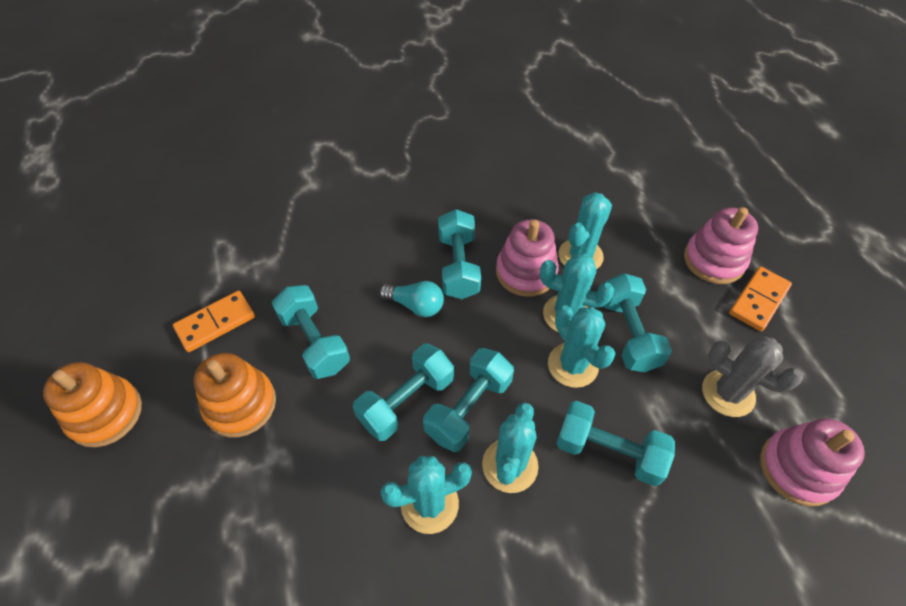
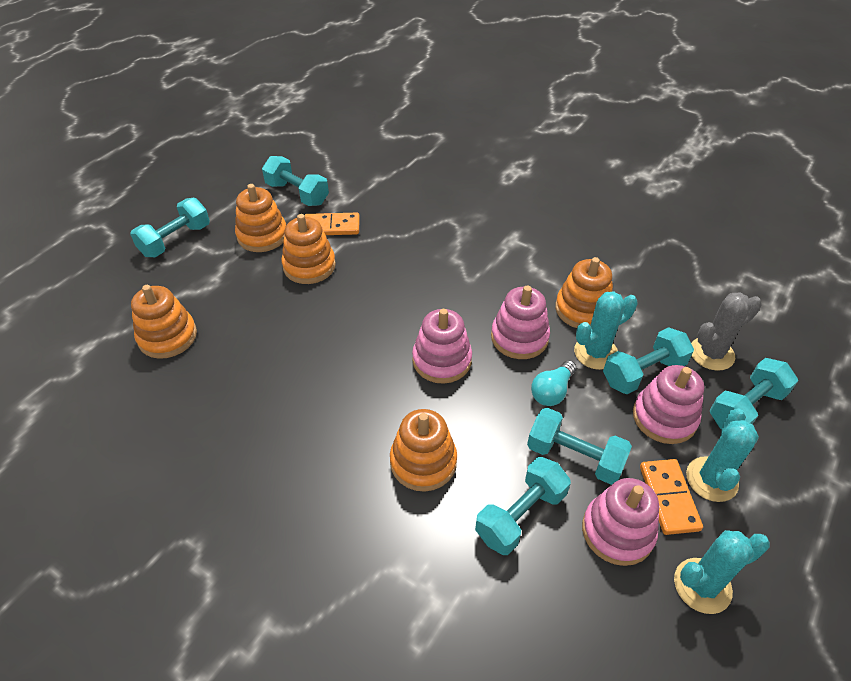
orange stacking toy: [43,362,142,447] [194,353,276,438] = 2 -> [131,285,197,359] [235,184,286,252] [281,214,336,284] [390,409,457,492] [555,257,613,328] = 5
pink stacking toy: [496,219,559,297] [684,207,758,284] [760,418,865,506] = 3 -> [412,309,472,384] [491,286,550,359] [582,478,659,566] [633,365,704,444] = 4
turquoise cactus: [380,456,472,534] [482,402,539,493] [540,253,614,332] [548,305,615,388] [558,192,612,270] = 5 -> [574,291,638,370] [674,530,770,614] [686,408,759,502] = 3

